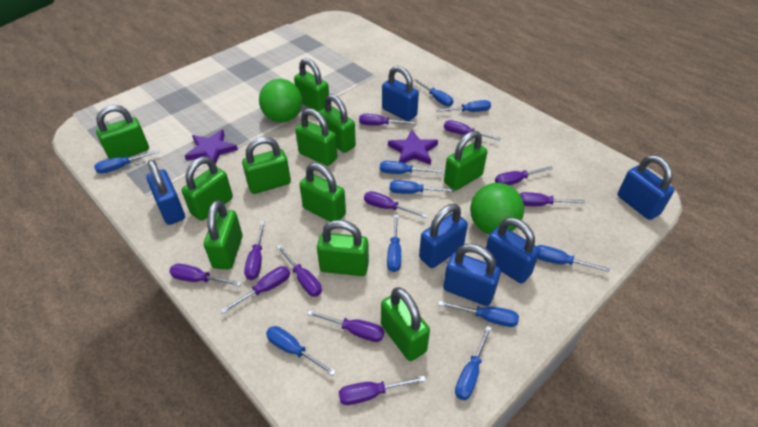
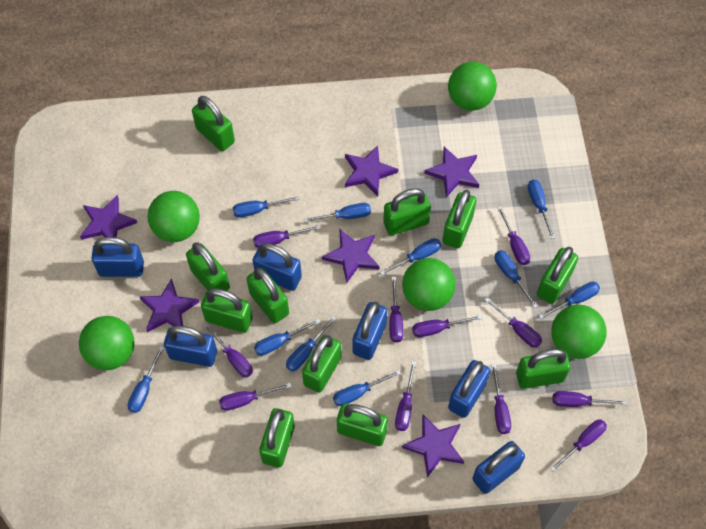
green ball: [259,79,302,122] [470,183,524,235] = 2 -> [79,316,135,370] [147,191,200,242] [402,258,455,311] [448,62,497,111] [551,305,607,359] = 5
purple star: [185,130,238,164] [388,130,438,165] = 2 -> [80,195,137,240] [139,278,199,332] [322,229,380,283] [345,145,398,196] [402,415,464,478] [424,146,479,197] = 6

